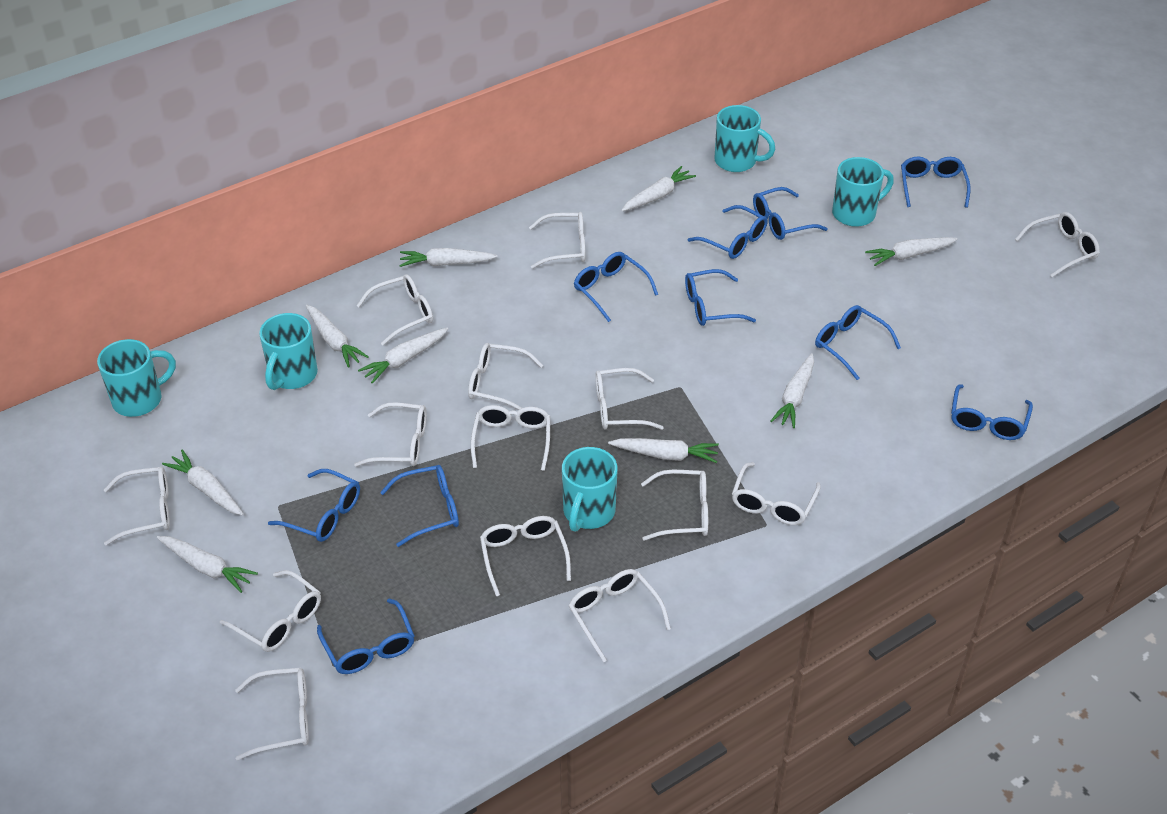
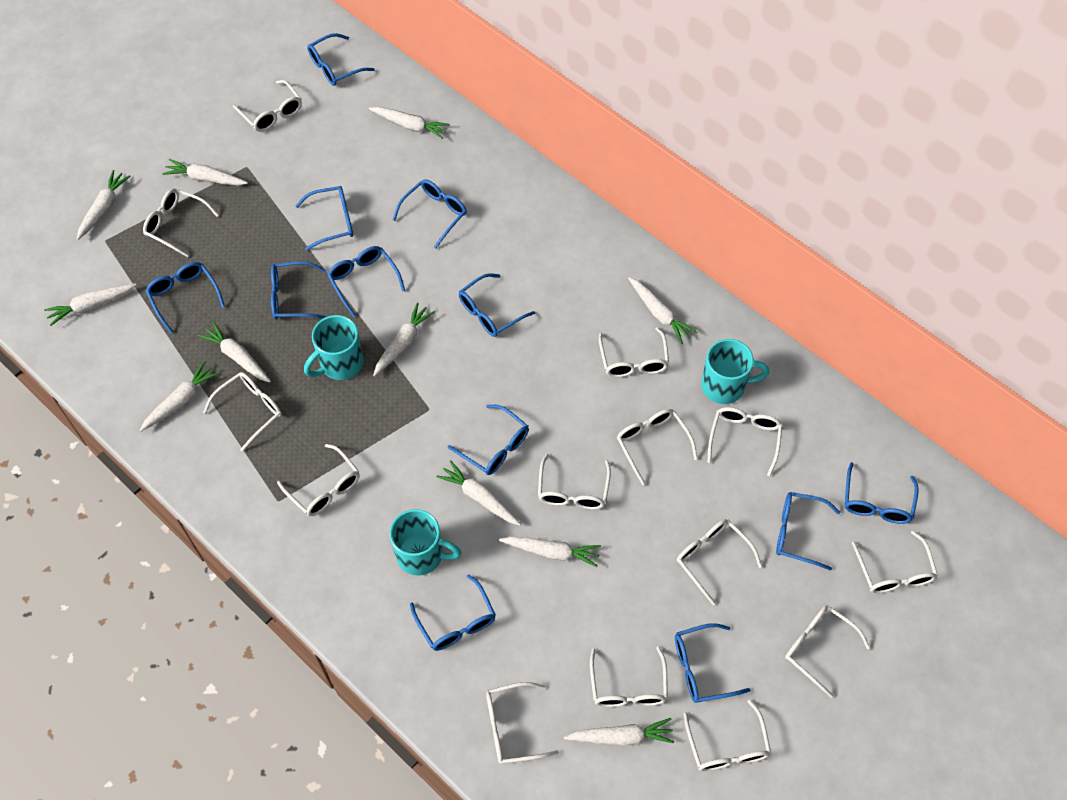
blue glasses: [268,469,360,542] [317,598,414,674] [380,465,459,547] [574,252,658,322] [685,269,756,326] [688,205,768,259] [753,187,828,240] [815,305,901,380] [901,157,971,207] [951,384,1033,440] = 10 -> [146,262,225,334] [271,261,326,319] [295,186,353,251] [307,33,375,86] [327,246,405,317] [392,179,467,249] [410,574,496,651] [448,405,529,475] [459,273,535,337] [675,623,750,703] [776,492,840,571] [845,462,919,524] = 12
turquoise mug: [97,339,176,417] [259,313,318,390] [562,447,618,532] [714,105,775,172] [832,157,894,227] = 5 -> [304,315,364,380] [390,509,462,576] [701,339,769,404] = 3
white carrot: [157,536,258,593] [162,450,244,515] [306,305,369,368] [358,328,448,384] [399,248,498,267] [608,438,719,463] [621,166,696,211] [771,353,814,428] [865,237,957,266] = 9 -> [44,283,137,326] [77,170,131,240] [139,361,219,432] [162,159,248,186] [198,322,271,382] [369,107,450,139] [373,302,435,376] [436,460,521,525] [499,536,601,567] [564,718,674,746] [628,277,697,344] = 11

